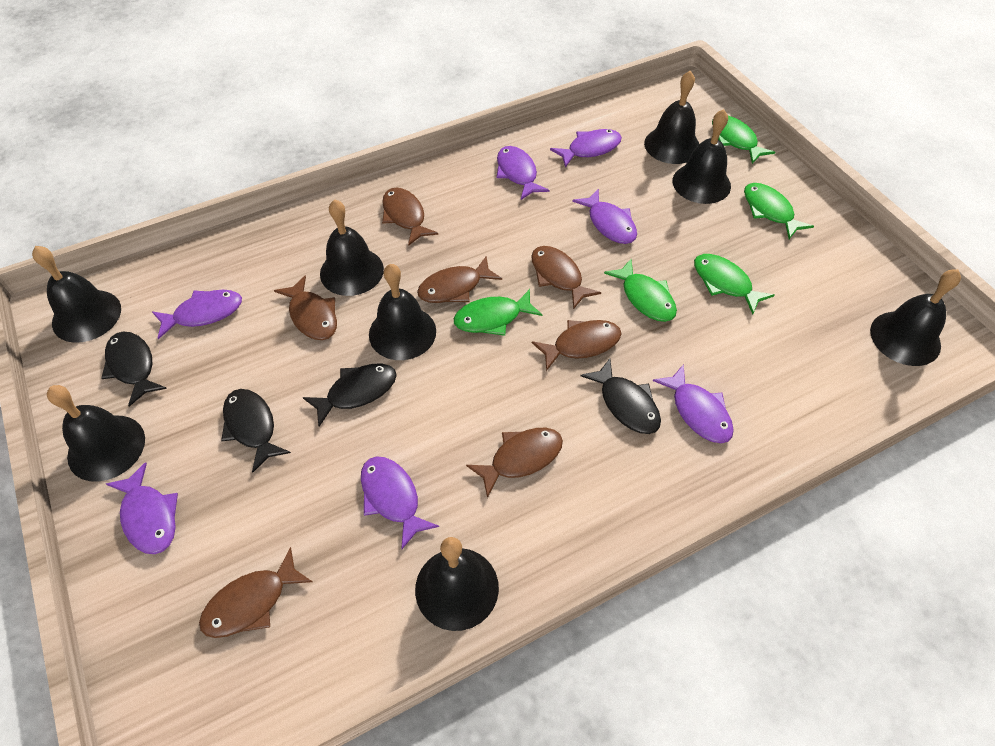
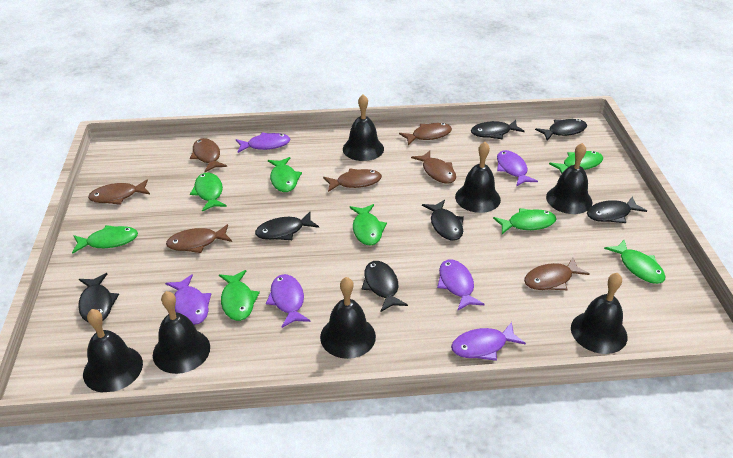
black bell: [32,246,121,343] [47,385,145,482] [320,199,384,296] [369,264,436,360] [415,537,499,631] [644,71,699,164] [673,109,731,204] [870,269,961,366] = 8 -> [83,309,143,392] [153,291,210,374] [320,277,376,359] [343,94,384,161] [455,142,501,213] [546,143,593,214] [571,273,628,354] = 7
black fish: [101,331,167,407] [221,389,291,472] [303,364,397,426] [580,358,661,434] = 4 -> [78,273,119,323] [255,212,319,240] [362,261,408,312] [422,200,464,241] [471,120,525,139] [535,119,587,141] [587,196,647,223] = 7
green fish: [454,289,542,336] [604,259,677,322] [694,254,775,314] [712,116,776,164] [744,183,814,239] = 5 -> [72,225,138,254] [190,173,227,211] [219,270,260,321] [268,157,302,192] [350,204,387,245] [493,208,556,234] [549,151,603,174] [604,240,665,284] = 8
purple fish: [106,462,178,554] [152,290,242,339] [361,456,439,549] [496,146,550,200] [550,129,622,168] [572,189,637,244] [653,364,734,443] = 7 -> [165,274,211,325] [236,132,290,153] [266,274,311,328] [437,260,485,310] [451,322,526,361] [497,150,538,187] = 6

